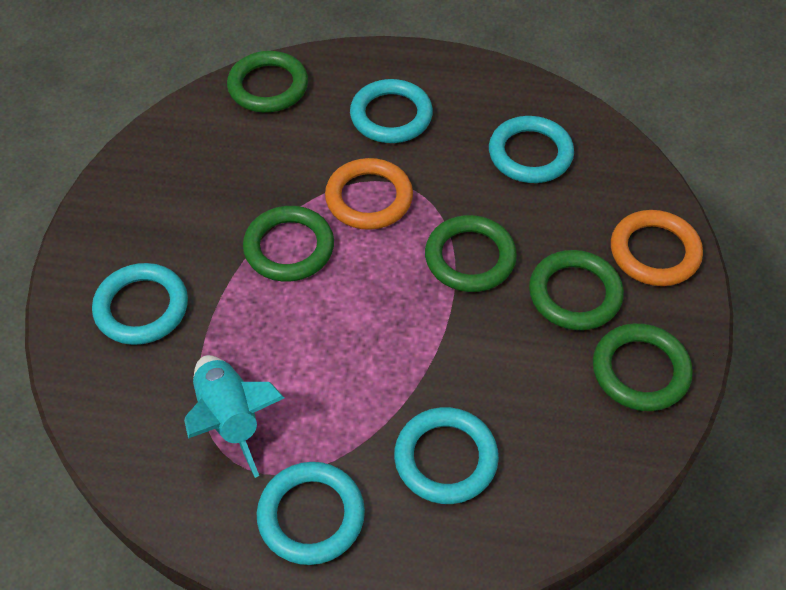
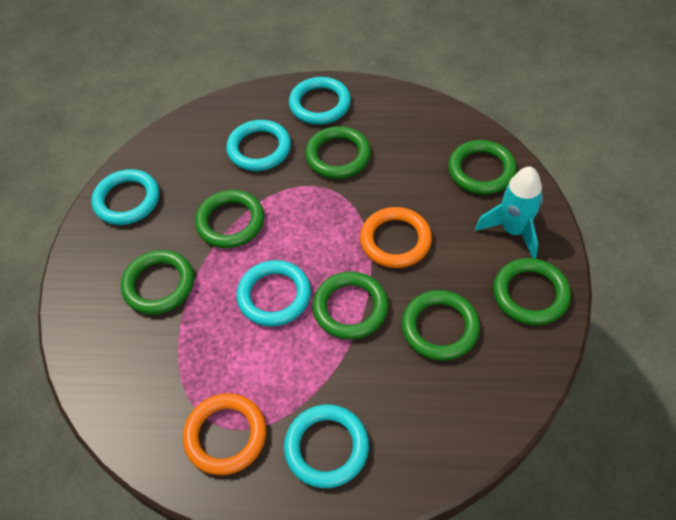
green ring: [227,51,308,113] [243,206,334,282] [425,215,517,292] [529,250,624,330] [593,323,693,411] = 5 -> [121,250,194,314] [195,190,264,248] [305,126,371,179] [312,271,388,340] [402,290,480,361] [448,140,517,194] [493,258,571,325] = 7

